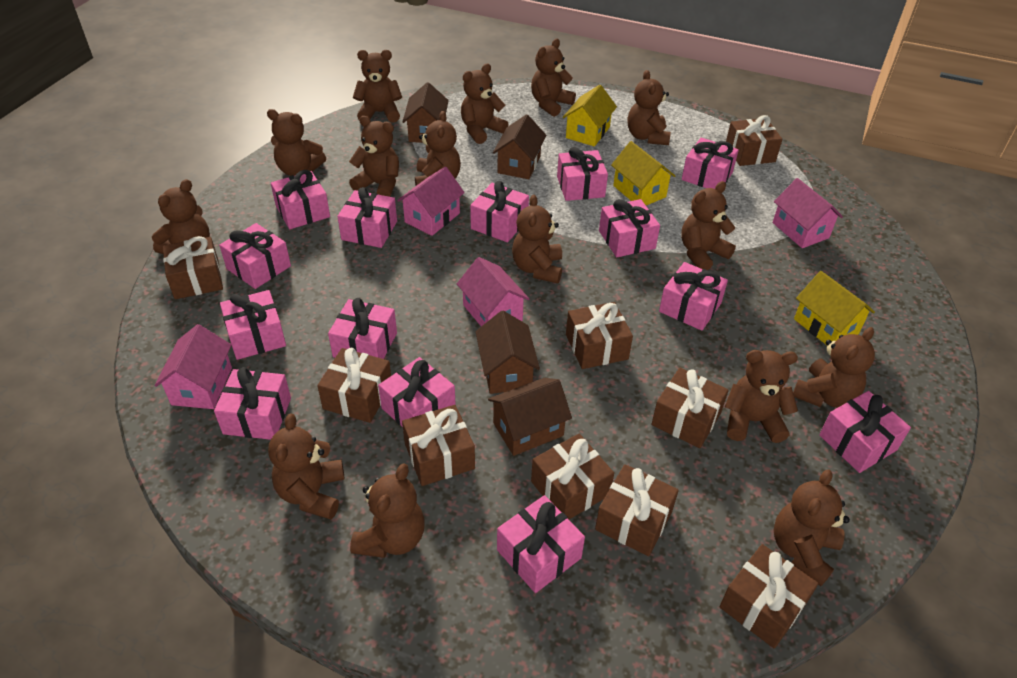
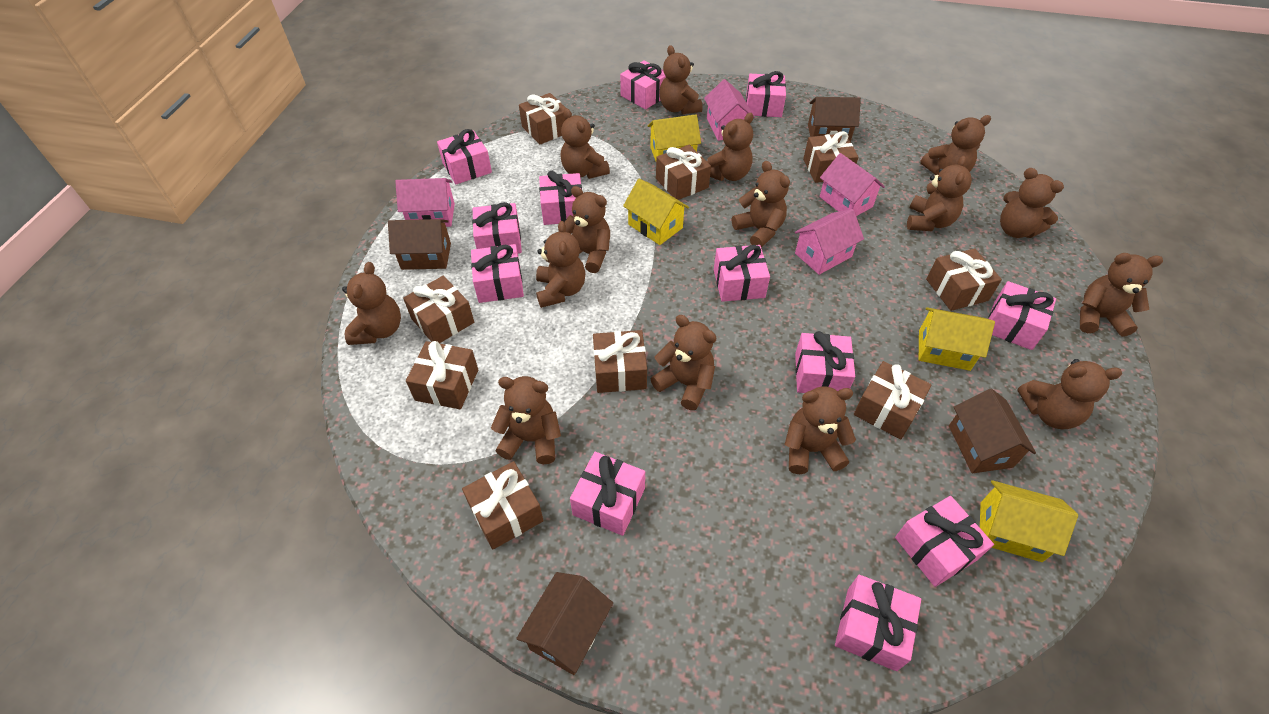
pink gift: [214,367,291,440] [219,223,291,289] [220,290,286,360] [271,170,330,229] [328,298,397,359] [337,187,397,248] [378,357,456,427] [470,181,529,242] [497,495,585,593] [557,147,608,201] [599,199,660,257] [659,262,728,331] [682,138,739,189] [819,391,911,473] = 14 -> [437,129,492,184] [471,244,524,303] [472,202,522,254] [539,171,582,225] [570,452,645,536] [620,60,666,110] [714,245,770,302] [746,71,786,117] [795,331,855,393] [835,575,921,671] [895,496,994,587] [988,281,1056,350] = 12
yellow house: [563,85,617,146] [611,141,675,205] [794,271,875,344] = 3 -> [623,179,689,245] [648,114,701,161] [919,307,995,371] [980,480,1078,562] = 4

